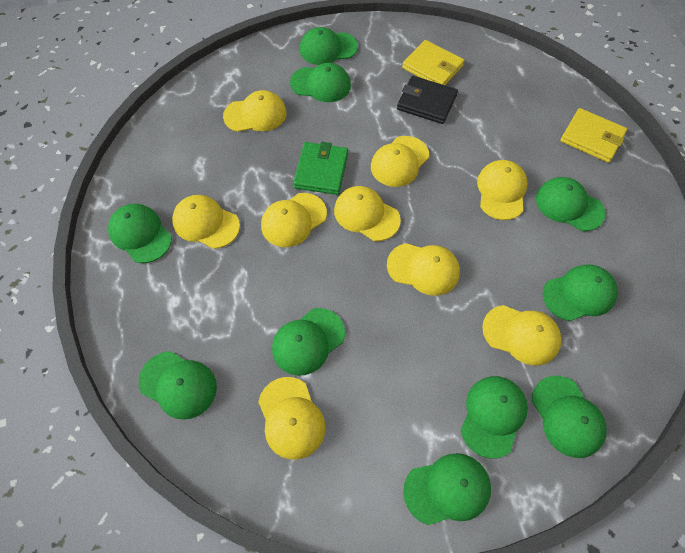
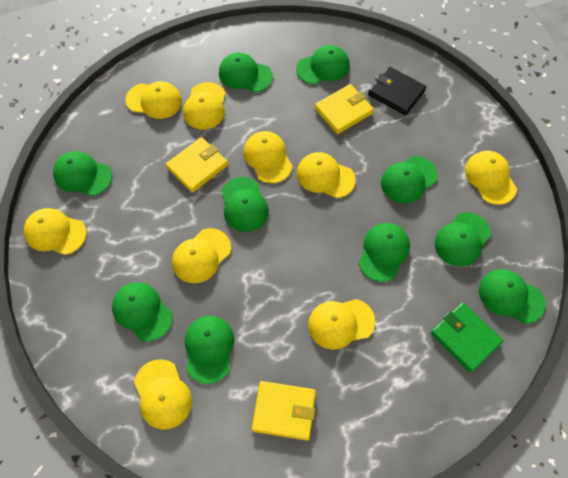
yellow wallet: [402,40,465,85] [560,108,627,163] = 2 -> [166,137,228,193] [252,381,316,441] [315,84,374,134] = 3

